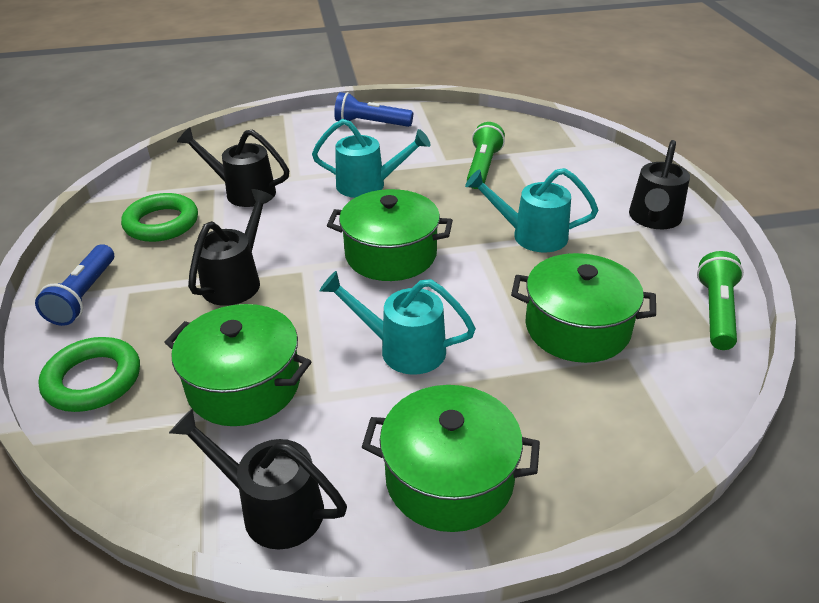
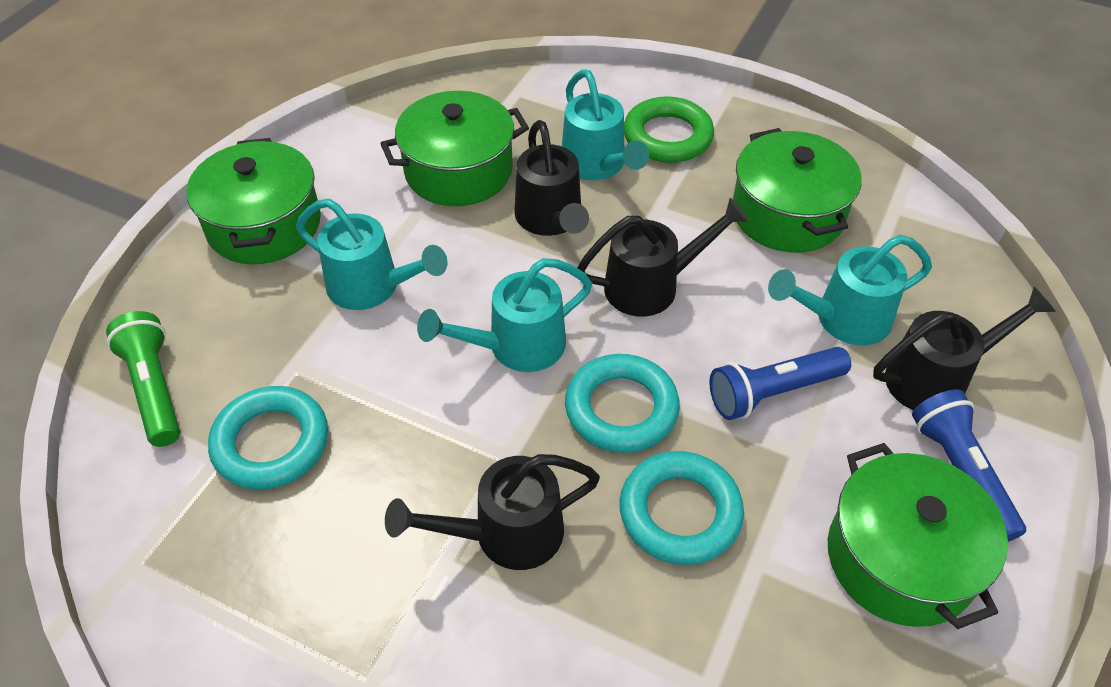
green flashlight: [467,122,505,189] [697,251,744,350] = 2 -> [106,311,180,447] = 1
green ring: [38,337,140,412] [121,193,198,242] = 2 -> [624,96,714,163] = 1
turquoise ring: none = 0 -> [208,386,328,490] [565,354,680,453] [620,451,744,565] = 3
turquoise watering can: [312,119,430,198] [319,271,476,375] [465,168,598,253] = 3 -> [296,199,448,310] [417,258,592,372] [562,69,649,180] [768,235,932,345] = 4

